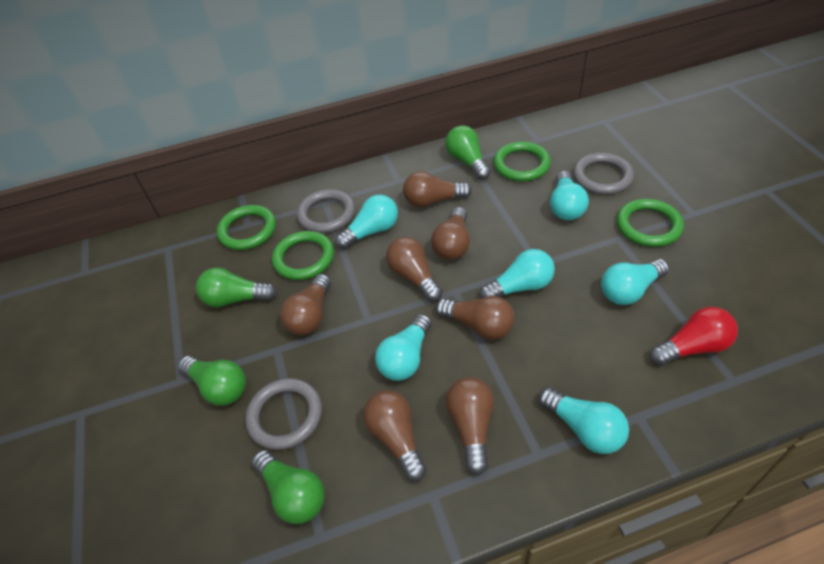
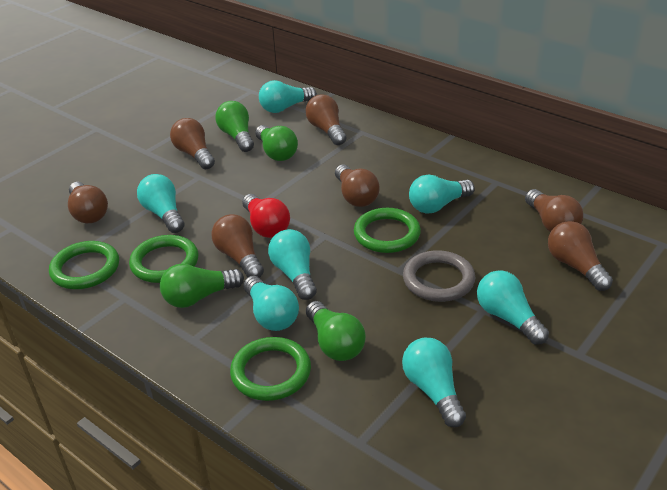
grey ring: [245,378,322,450] [297,189,355,233] [573,153,634,195] = 3 -> [403,250,475,302] = 1
turquoise light bulb: [335,195,398,249] [375,314,432,381] [479,249,555,299] [539,387,629,454] [550,171,589,220] [601,259,669,305] = 6 -> [137,174,185,233] [244,276,299,331] [259,80,317,113] [268,229,317,300] [402,338,466,427] [409,175,475,214] [477,270,549,345] = 7

